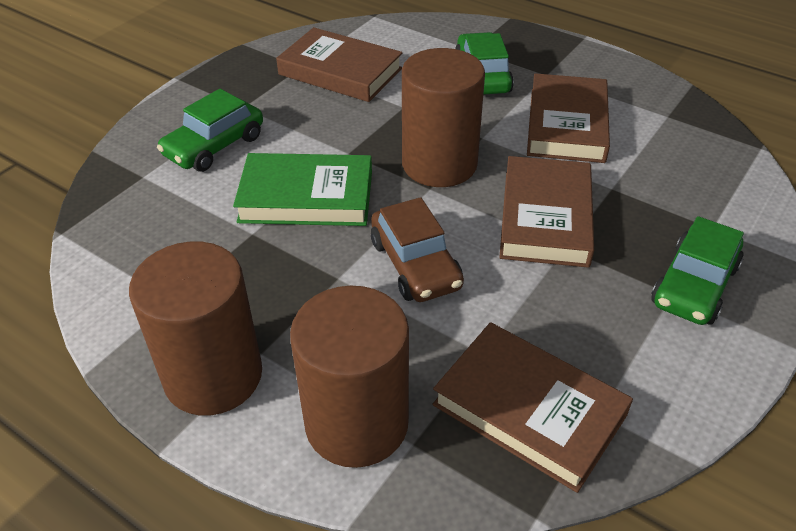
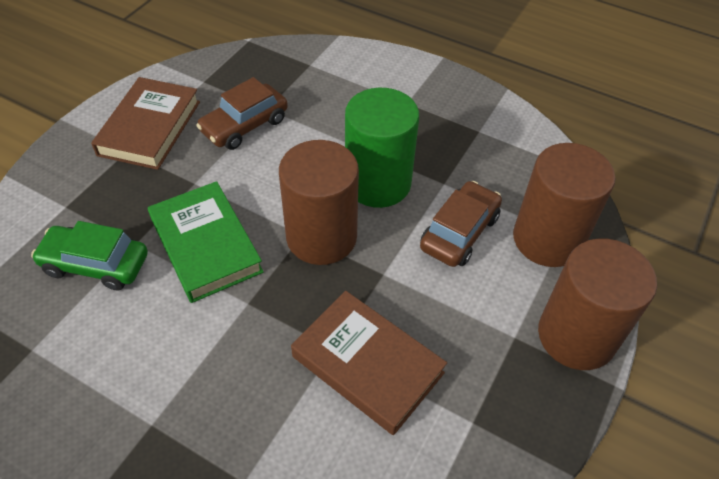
brown book: [276,27,402,102] [432,322,633,493] [499,156,594,268] [527,73,610,163] = 4 -> [91,77,200,170] [291,291,447,435] = 2
brown car: [371,197,464,302] = 1 -> [196,77,288,150] [420,181,502,267] = 2
green car: [157,89,263,172] [455,32,514,95] [651,216,744,325] = 3 -> [31,221,148,291] = 1
green cylinder: none = 0 -> [345,88,419,208] = 1

